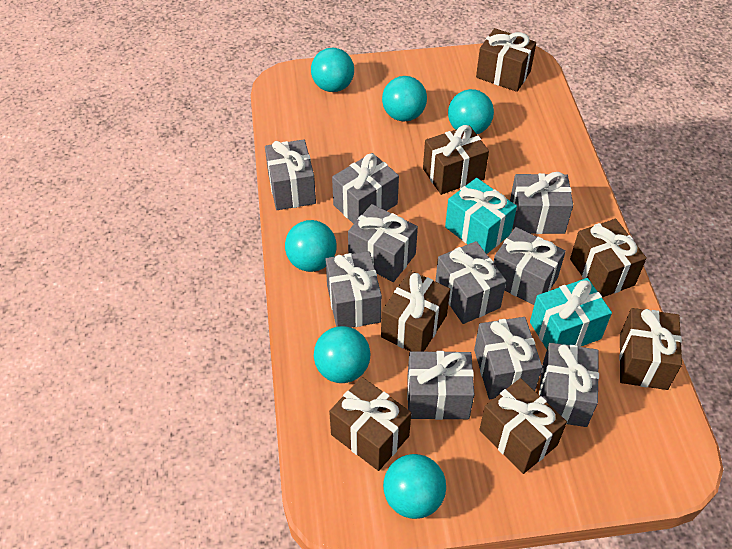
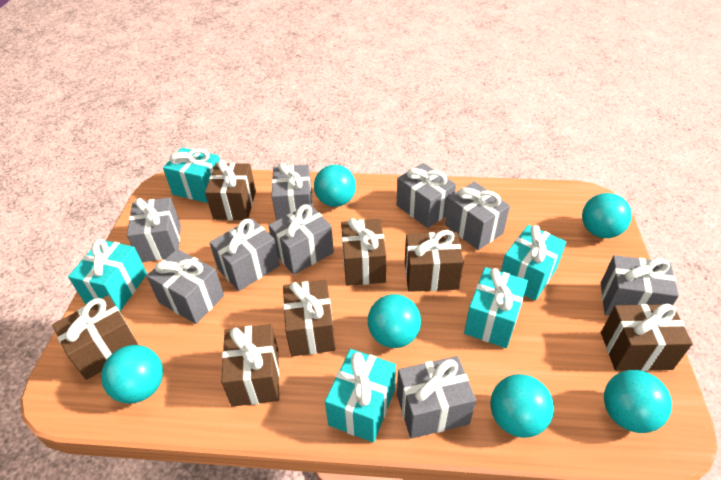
grey gift: [265,139,316,210] [326,251,382,328] [332,153,399,224] [348,204,418,282] [407,351,474,420] [435,241,506,324] [474,317,543,399] [494,227,566,305] [510,172,573,234] [539,343,599,427] = 10 -> [127,198,181,262] [146,249,224,324] [209,218,280,291] [268,204,334,275] [272,163,313,221] [397,163,456,228] [397,356,476,439] [445,182,510,250] [601,255,679,316] = 9
turquoise gift: [445,178,517,254] [530,278,612,349] = 2 -> [68,239,147,311] [163,148,220,203] [325,349,396,443] [464,267,528,348] [501,225,566,301] = 5

